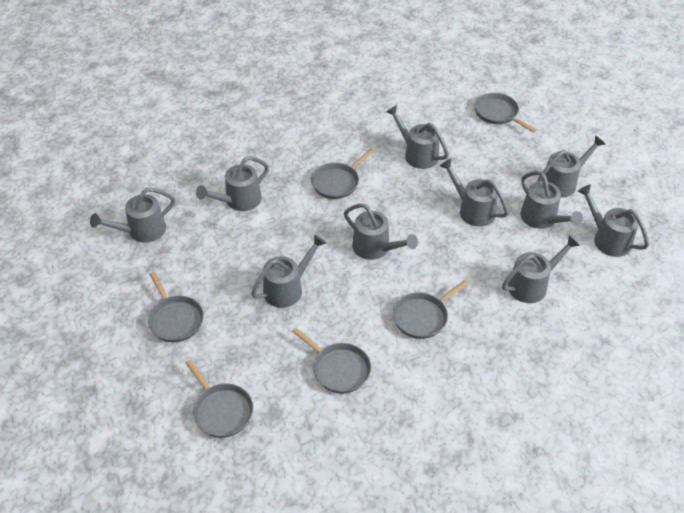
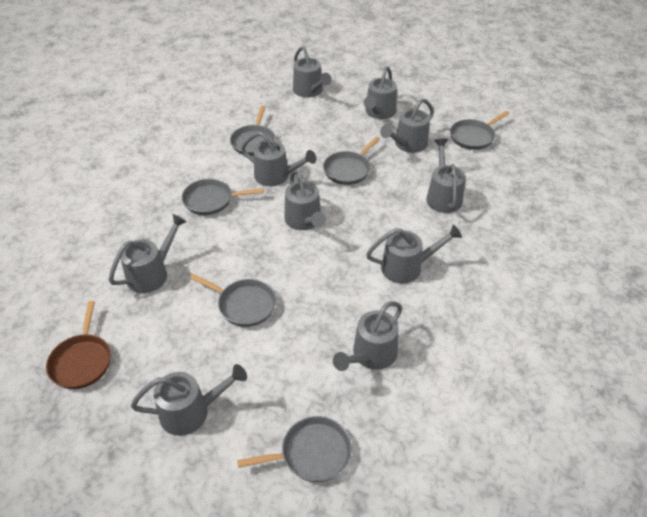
brown pan: none = 0 -> [46,301,111,389] = 1

